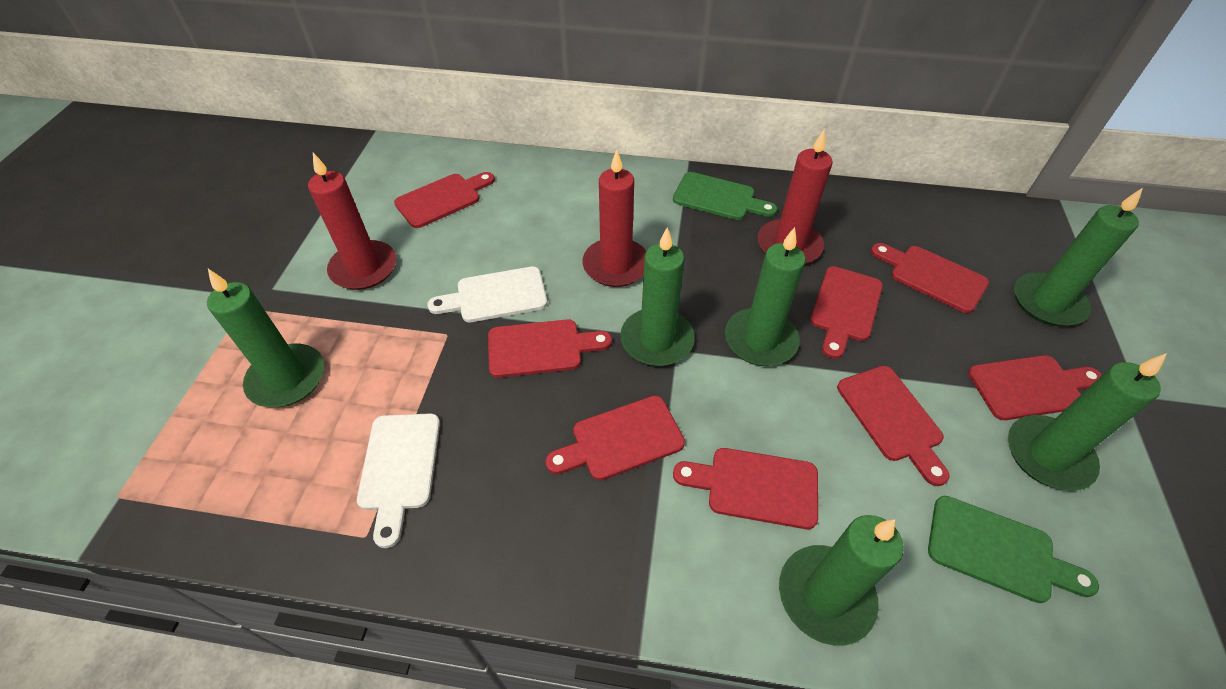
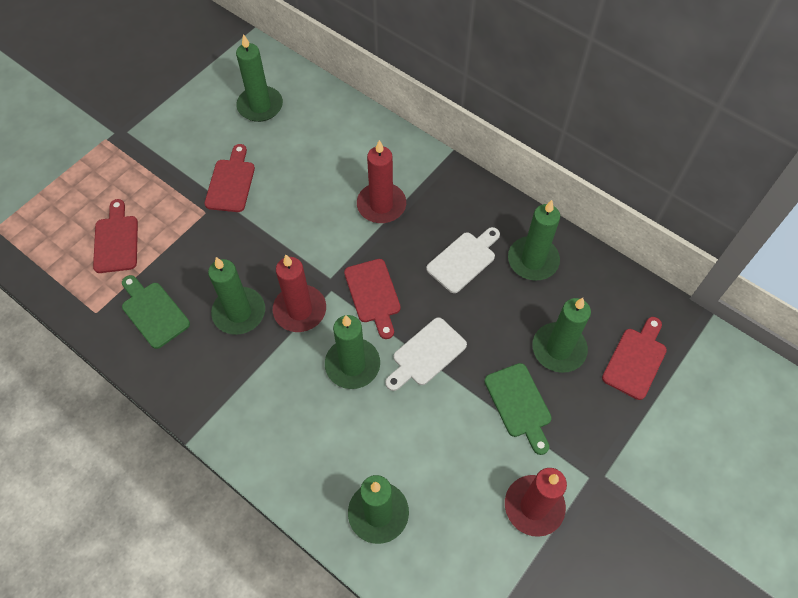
red cutting board: [394,172,495,228] [488,319,612,378] [545,396,685,480] [673,448,818,529] [810,266,883,359] [837,366,950,486] [871,243,989,313] [968,355,1101,420] = 8 -> [93,199,138,273] [204,144,255,212] [344,259,401,339] [602,317,667,400] = 4

